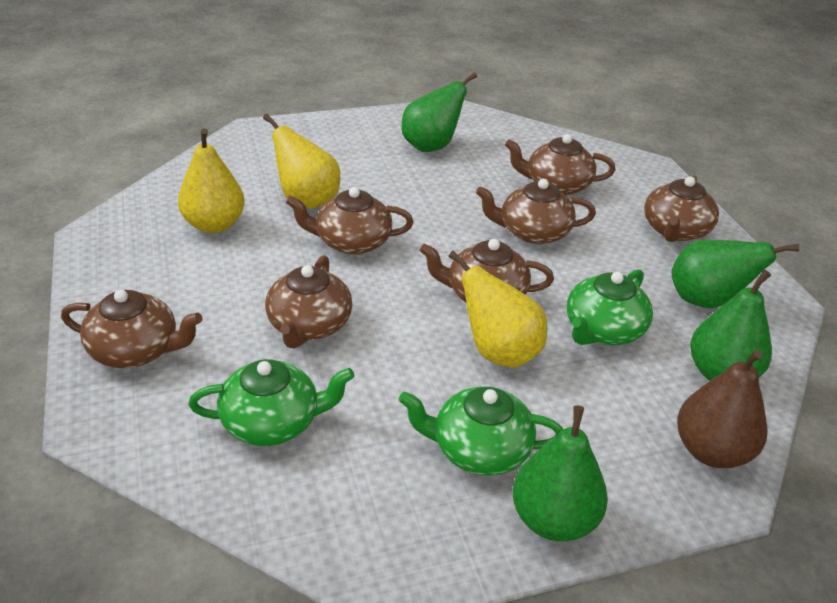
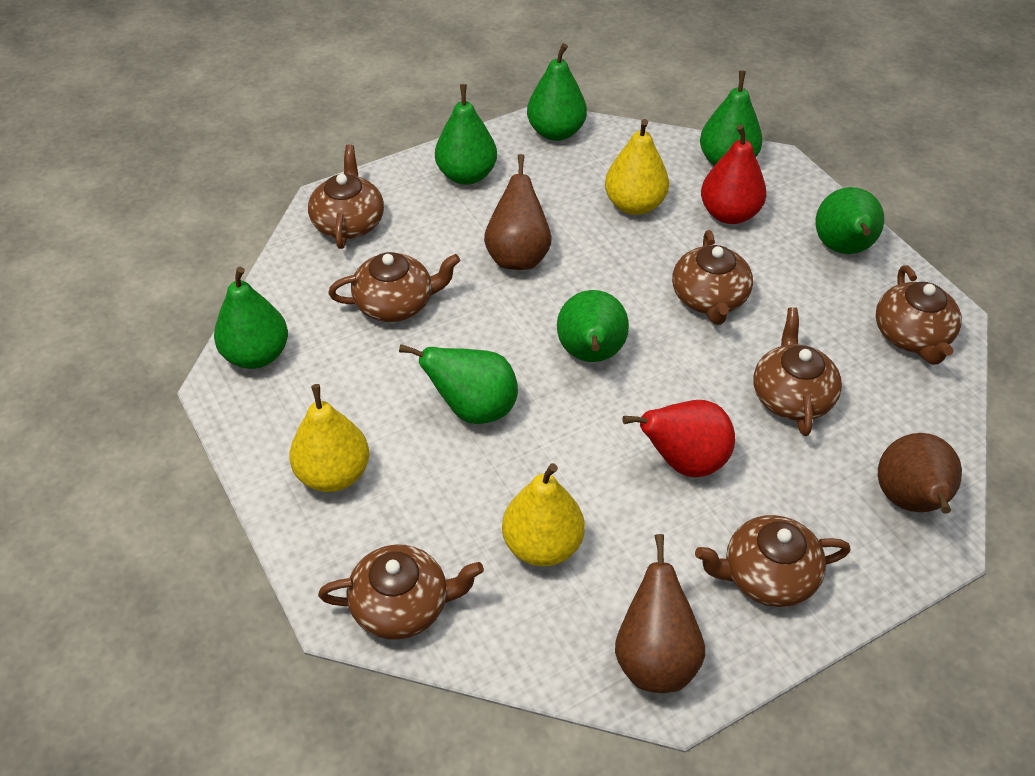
brown pear: [677,350,767,468] = 1 -> [484,154,551,270] [615,534,705,693] [878,433,962,514] = 3
green pear: [402,72,477,152] [512,405,608,542] [671,240,799,308] [690,270,772,381] = 4 -> [214,267,288,369] [399,344,518,424] [435,84,497,185] [527,43,587,141] [557,290,629,362] [700,71,763,166] [815,187,884,254] = 7
green teapot: [188,359,355,446] [399,387,563,476] [567,269,653,345] = 3 -> none = 0
red pear: none = 0 -> [622,400,735,478] [701,125,767,224] = 2

